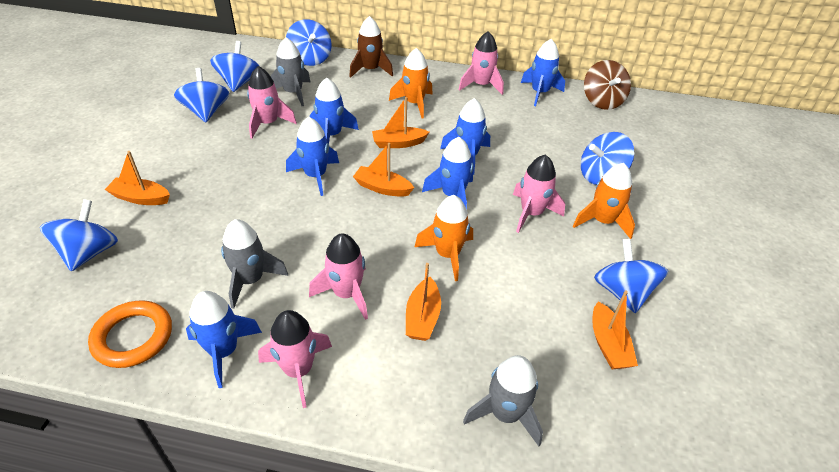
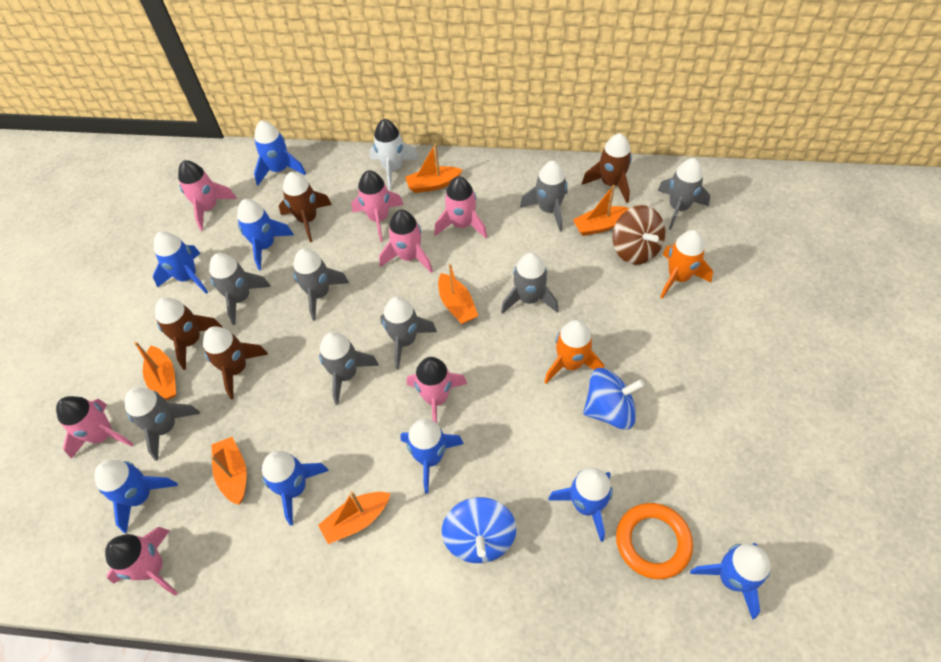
blue rocket: [186,291,262,388] [286,117,339,196] [310,78,359,144] [422,137,473,210] [440,98,490,175] [521,39,565,106] = 6 -> [95,460,178,533] [153,231,208,294] [237,199,294,270] [254,120,306,185] [261,451,329,525] [400,419,464,493] [548,468,613,542] [690,543,771,620] = 8
blue spinning top: [40,199,118,271] [174,68,229,123] [210,41,260,92] [286,19,332,66] [581,132,634,185] [594,239,668,313] = 6 -> [442,497,516,563] [583,368,645,430] = 2
brown rocket: [349,16,393,78] = 1 -> [155,297,223,370] [203,326,268,399] [279,172,332,242] [582,133,632,203] = 4
grey rocket: [221,219,288,309] [271,37,311,106] [463,355,543,446] = 3 -> [125,388,200,461] [209,253,271,325] [293,248,349,321] [319,332,379,405] [380,296,437,370] [501,253,559,314] [520,161,568,232] [658,158,710,230] = 8
orange boat: [105,151,170,205] [353,143,414,197] [372,97,429,148] [406,263,441,341] [592,291,638,369] = 5 -> [134,342,176,400] [211,437,247,505] [318,491,391,544] [405,143,462,193] [438,264,478,324] [573,185,630,236] = 6
orange rocket: [389,48,432,118] [415,195,473,281] [573,163,635,239] = 3 -> [544,320,604,384] [660,230,713,299] = 2
pink rocket: [247,66,297,139] [258,310,332,408] [309,233,368,320] [459,31,504,95] [513,154,565,233] = 5 -> [56,396,134,459] [105,527,178,596] [178,160,237,231] [351,170,403,242] [379,210,433,273] [407,357,467,423] [434,176,487,238] = 7
white rocket: none = 0 -> [370,119,419,190] = 1

